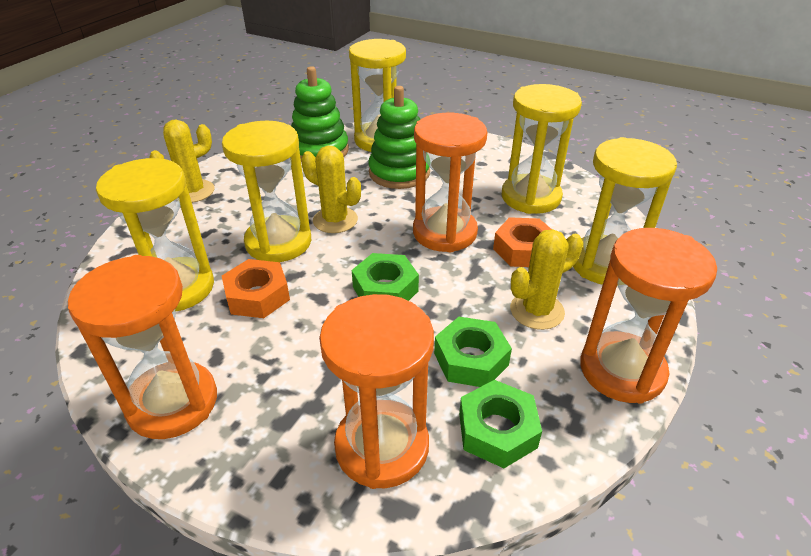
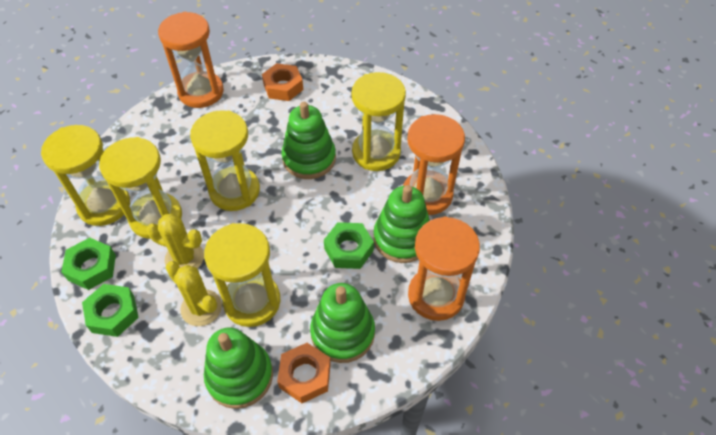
green stacking toy: [291,66,349,163] [368,86,430,189] = 2 -> [204,328,273,409] [281,102,336,179] [310,283,375,363] [373,185,430,263] = 4
orange hourglass: [68,255,217,439] [319,294,434,489] [413,113,487,253] [580,228,717,404] = 4 -> [158,12,224,108] [403,114,465,215] [408,216,480,321] = 3
yellow cactus: [149,119,215,203] [301,146,361,233] [510,229,583,330] = 3 -> [146,214,204,269] [166,261,222,326] = 2

